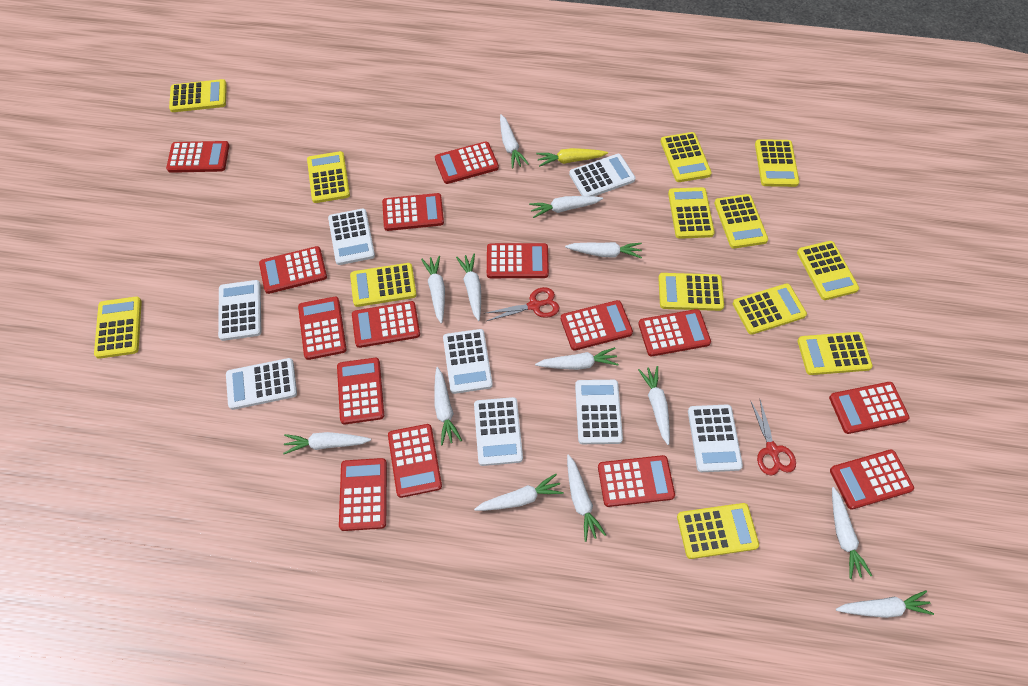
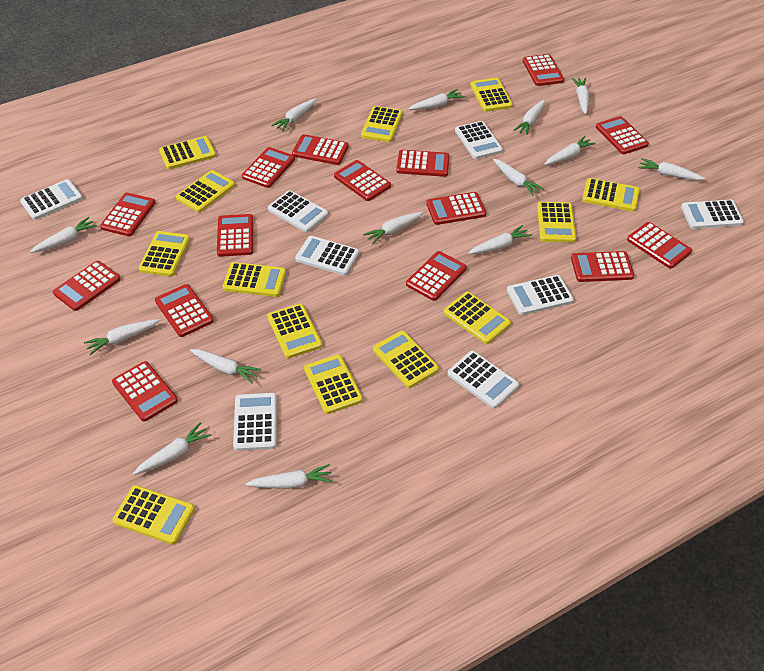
red scissors: [486,287,559,321] [750,398,796,476] = 2 -> none = 0
white carrot: [283,432,371,454] [421,256,445,324] [434,367,462,445] [456,254,481,321] [474,474,563,511] [500,114,529,169] [529,196,603,218] [535,347,619,370] [565,242,642,259] [567,454,606,542] [638,366,670,445] [832,487,872,579] [836,590,934,618] = 13 -> [30,217,97,253] [84,319,160,355] [133,422,212,475] [190,349,261,383] [245,464,333,489] [271,98,317,132] [363,212,424,244] [408,89,465,110] [468,225,532,254] [493,159,544,196] [513,100,545,135] [544,136,596,165] [572,78,589,114] [638,158,705,180] = 14
yellow carrot: [536,148,608,167] = 1 -> none = 0

